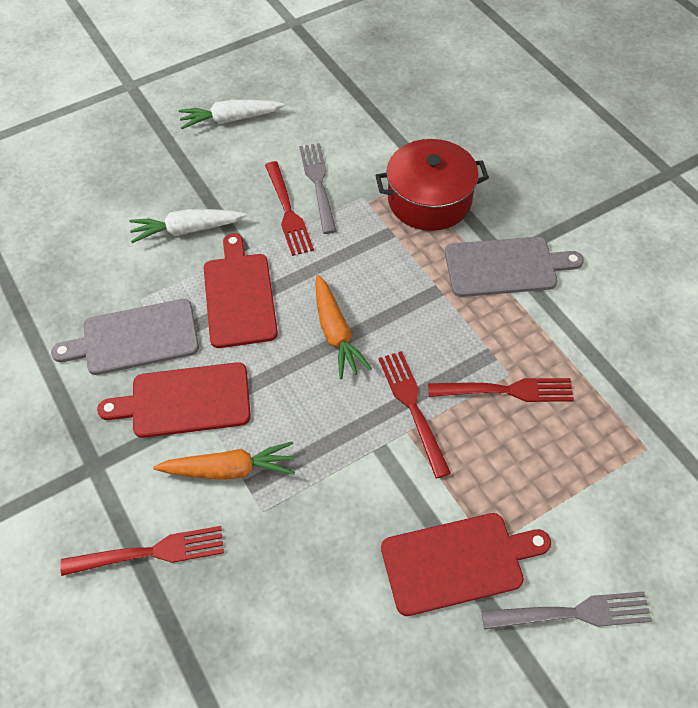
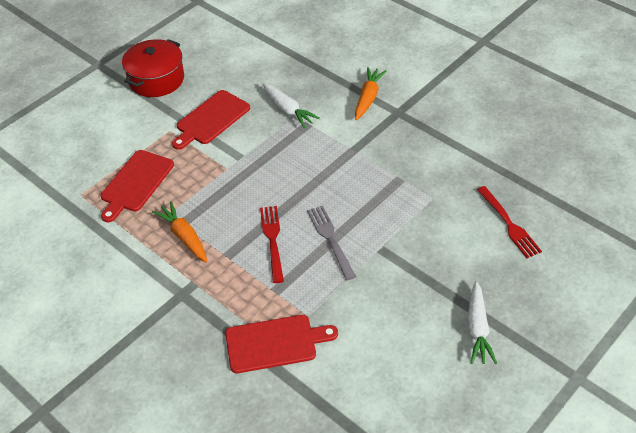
grey cutting board: [51,299,199,375] [445,237,584,297] = 2 -> none = 0
grey fork: [299,143,337,234] [481,592,652,630] = 2 -> [307,206,356,280] = 1
red fork: [60,526,224,576] [265,161,314,256] [379,351,451,479] [428,378,574,402] = 4 -> [260,206,284,283] [477,186,542,258] = 2

